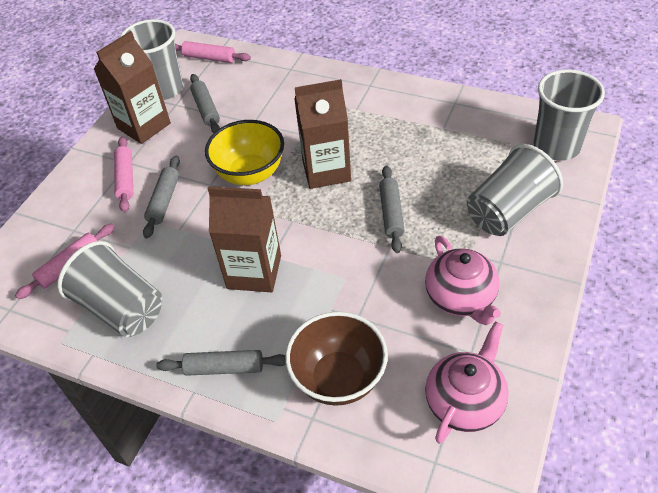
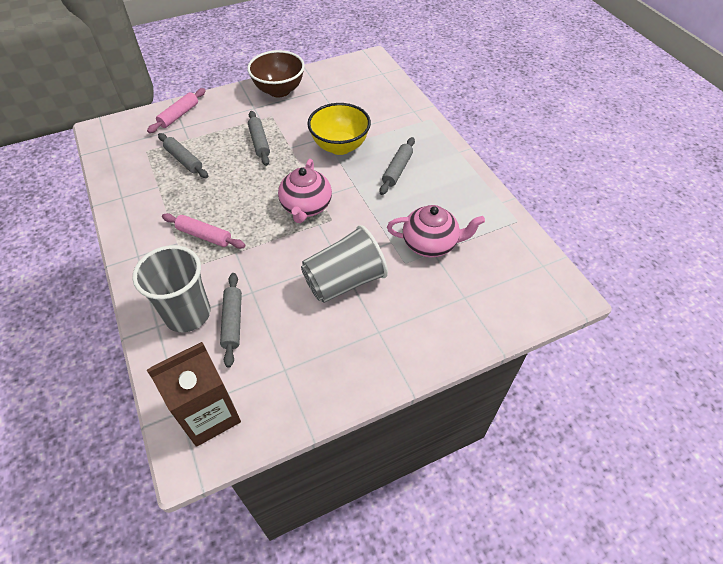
brown carton: [94,31,171,144] [208,186,281,292] [294,79,351,189] = 3 -> [147,342,241,447] = 1
grey cup: [57,241,162,337] [120,19,183,100] [467,144,563,236] [534,69,605,161] = 4 -> [132,245,211,332] [301,225,388,303] = 2
pink rolling pin: [15,224,115,299] [114,137,133,213] [175,41,251,63] = 3 -> [147,88,206,133] [162,213,245,249] = 2

